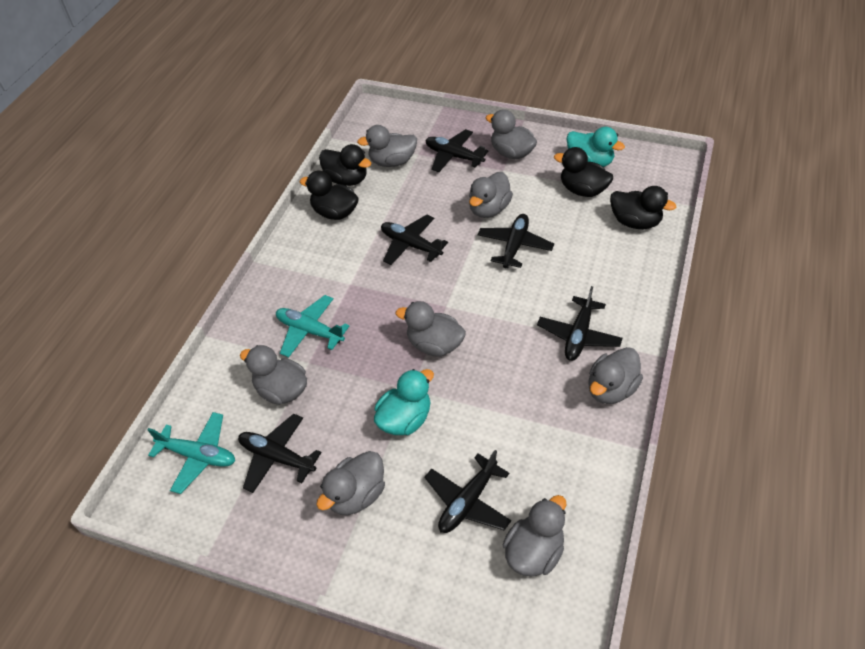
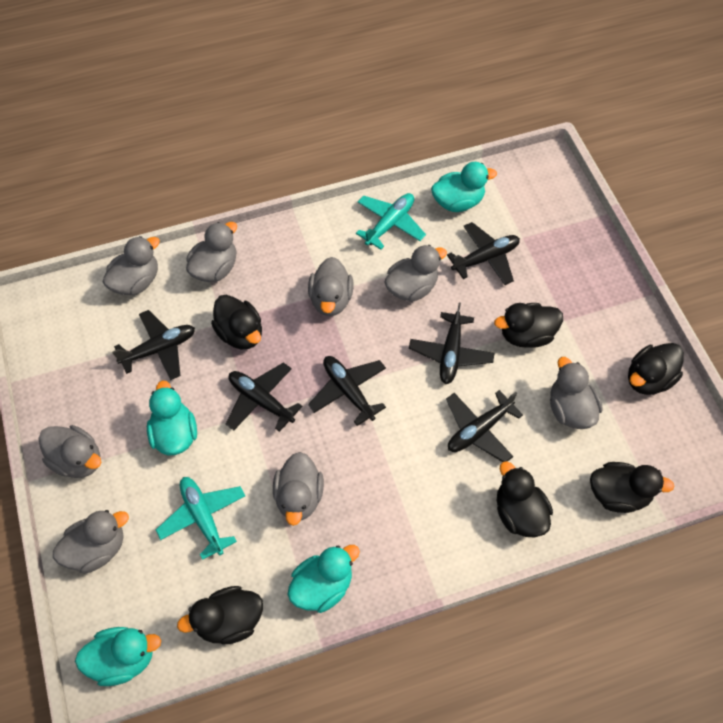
black duck: [300,171,359,220] [319,144,371,186] [554,147,613,197] [610,186,676,229] = 4 -> [177,586,263,644] [211,295,262,349] [494,303,563,348] [497,461,553,537] [590,462,674,513] [628,343,684,395] = 6
turquoise duck: [374,369,434,435] [566,127,625,167] = 2 -> [75,627,161,686] [147,380,197,456] [287,545,360,613] [431,162,497,212] = 4

